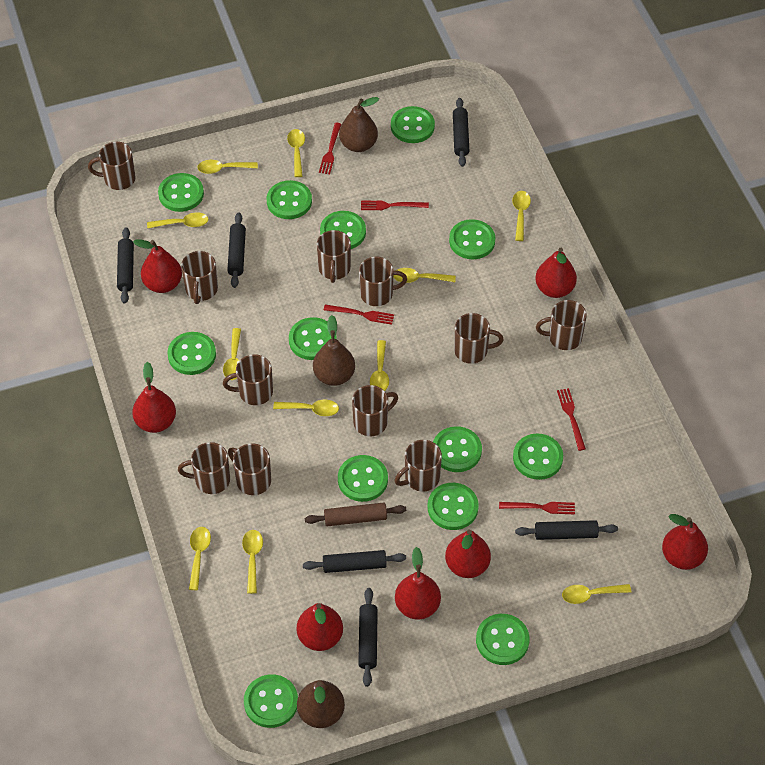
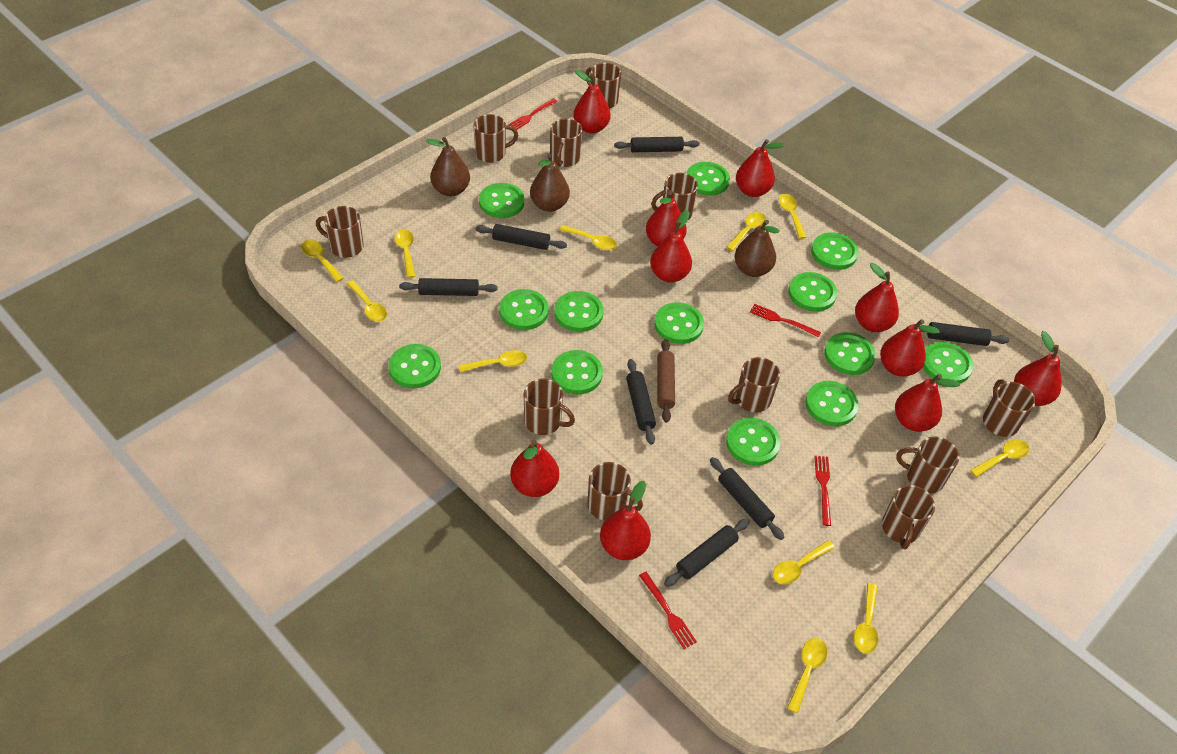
black rolling pin: [117,227,134,304] [227,212,246,288] [303,550,406,573] [358,588,378,687] [453,98,469,167] [515,520,618,540] = 6 -> [399,278,498,296] [476,224,567,250] [614,137,700,152] [626,359,656,445] [664,519,750,587] [710,457,784,540] [913,322,1009,346] = 7
red fork: [319,123,341,174] [324,305,394,325] [361,201,429,210] [499,502,575,514] [557,388,586,451] = 5 -> [508,98,558,130] [639,572,697,649] [750,304,821,337] [814,456,831,526] = 4
red pear: [132,362,176,433] [133,239,182,293] [297,603,343,651] [395,547,441,620] [445,530,491,578] [535,247,577,298] [662,514,708,570] = 7 -> [510,440,559,497] [574,70,611,133] [600,481,651,560] [646,191,687,247] [650,210,692,283] [736,139,785,197] [855,263,899,332] [880,319,940,377] [895,374,960,432] [1014,331,1062,406] = 10

